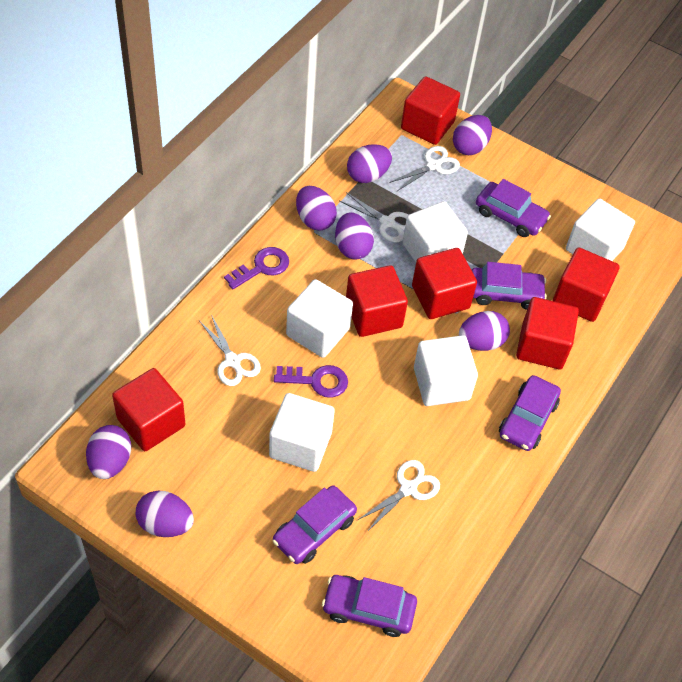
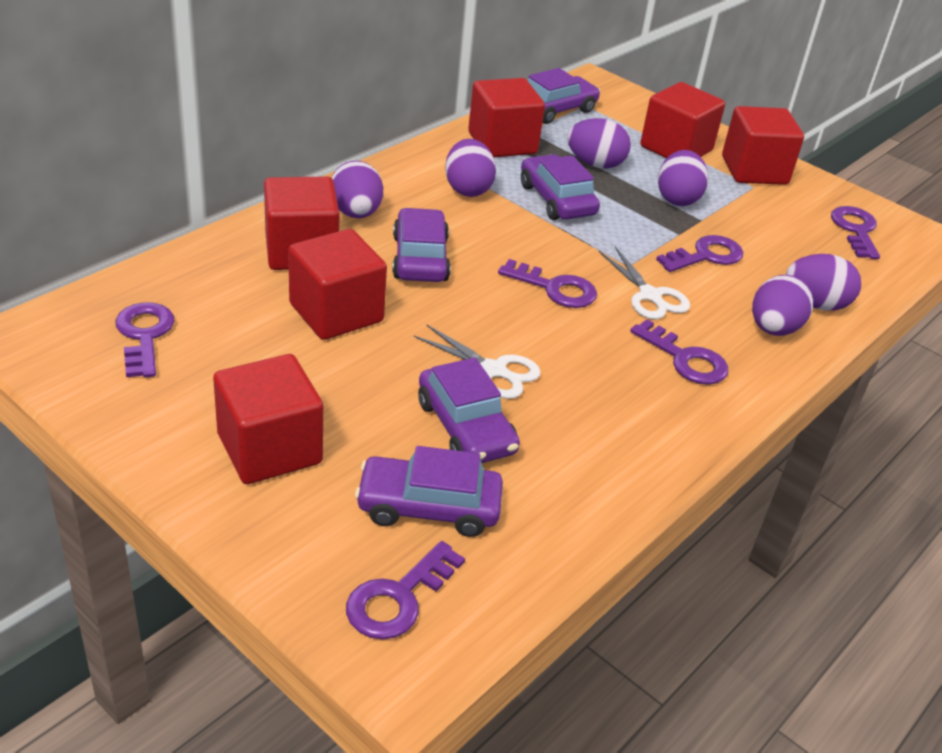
purple egg: [86,425,131,479] [136,491,194,537] [296,186,337,231] [335,212,374,260] [347,144,392,183] [453,115,492,155] [459,311,510,351] = 7 -> [332,160,383,218] [445,139,496,197] [567,118,631,169] [658,150,708,206] [752,275,813,336] [786,254,861,311] = 6
purple key: [224,247,289,289] [274,365,348,398] = 2 -> [115,302,175,377] [346,541,465,640] [498,259,597,308] [630,319,728,385] [656,235,743,272] [831,206,880,259] = 6
white cube: [269,393,335,472] [286,279,353,358] [403,201,468,262] [414,335,478,406] [566,198,635,261] = 5 -> none = 0
white scissors: [199,314,261,386] [340,192,408,243] [358,460,440,532] [389,146,460,191] = 4 -> [414,324,541,399] [599,247,690,319] = 2

